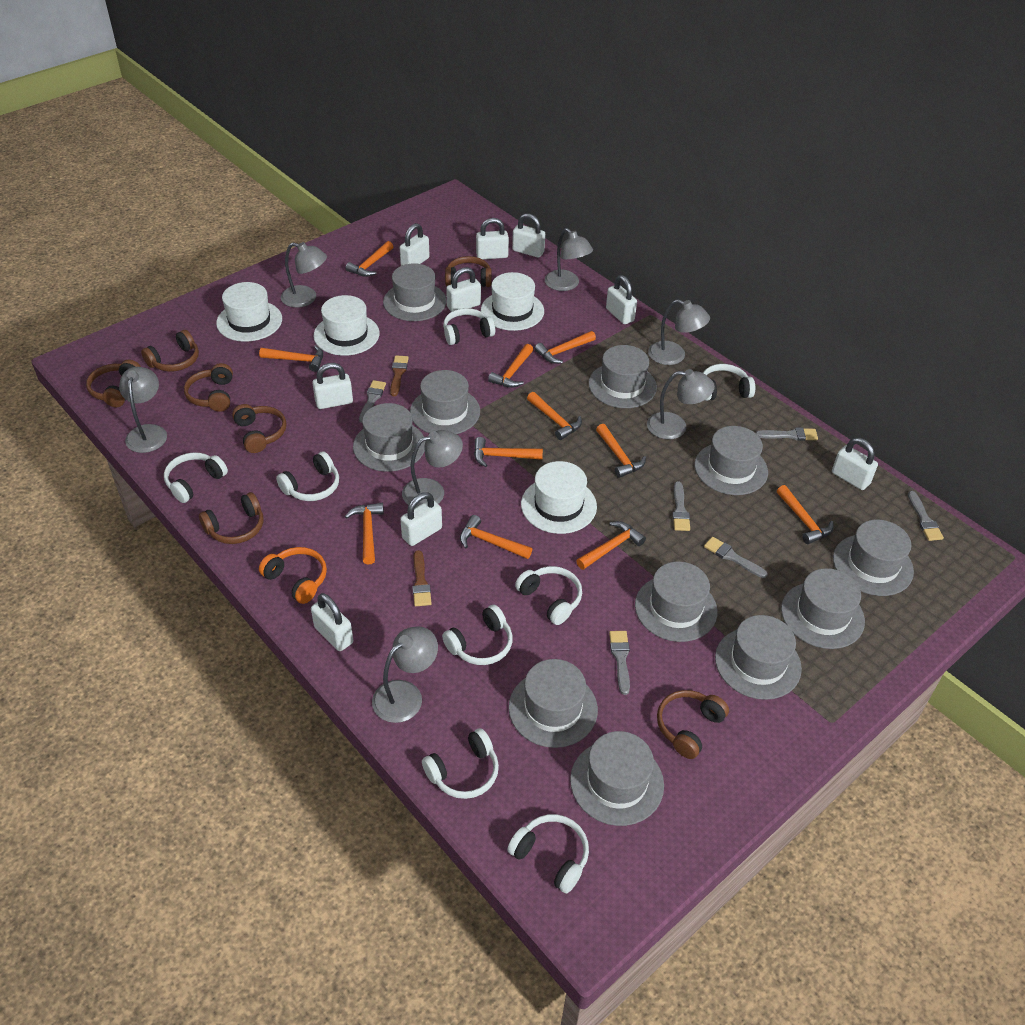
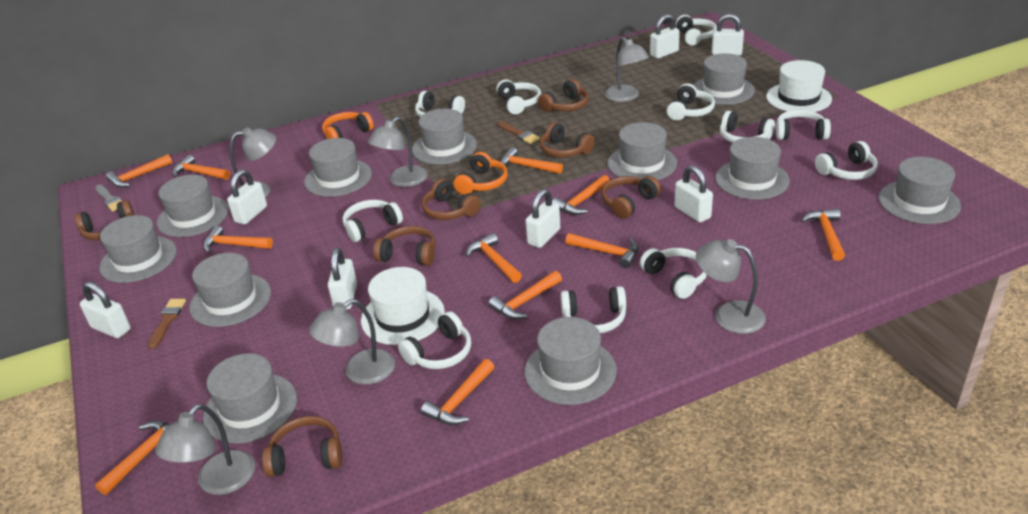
grey brush: [359,380,386,423] [609,631,630,695] [672,481,690,531] [704,537,768,578] [756,428,818,441] [908,491,944,541] = 6 -> [95,185,123,212] = 1
grey lamp: [119,367,167,453] [281,242,327,308] [372,626,438,723] [402,430,463,508] [545,228,593,291] [647,369,715,439] [648,299,710,365] = 7 -> [155,404,255,495] [230,127,276,197] [309,299,395,385] [368,117,428,187] [605,37,649,102] [696,239,766,334] = 6
orange headphones: [259,547,327,604] = 1 -> [322,112,374,139] [454,152,508,195] = 2
white hat: [216,282,282,342] [313,295,380,356] [481,272,544,331] [521,461,597,534] = 4 -> [361,267,445,345] [766,60,832,112] = 2
white headphones: [164,452,228,503] [276,451,339,501] [422,728,499,799] [442,605,513,665] [443,308,495,345] [507,814,589,894] [515,566,582,625] [703,364,755,401] = 8 -> [343,200,403,242] [398,311,471,369] [415,91,465,117] [496,80,541,114] [561,286,626,333] [640,248,707,299] [667,83,715,121] [676,15,717,45] [720,111,775,143] [776,110,831,140] [815,141,878,180] = 11
white padlock: [311,593,353,651] [312,363,353,409] [400,223,430,266] [400,492,442,546] [446,267,481,312] [476,218,509,259] [512,213,545,258] [606,275,637,324] [832,438,878,490] = 9 -> [80,282,131,338] [227,169,267,224] [328,248,357,309] [525,189,560,248] [650,14,680,59] [674,165,713,223] [712,14,744,56] = 7

